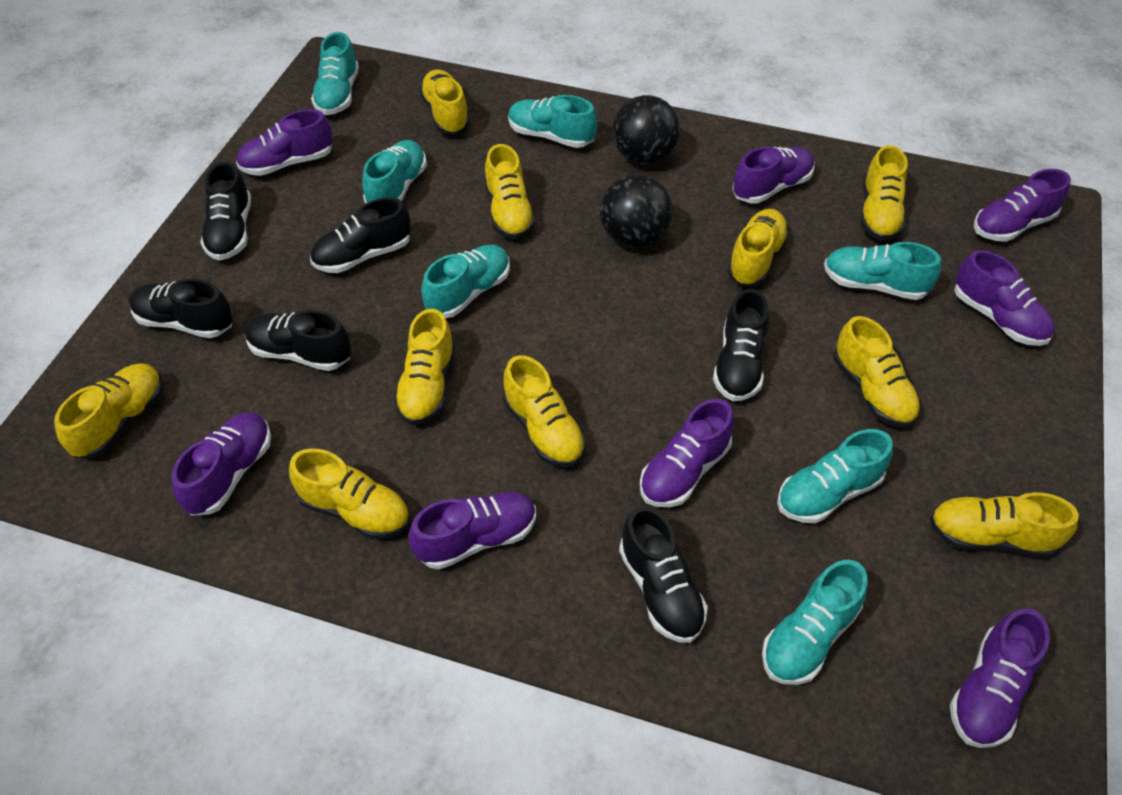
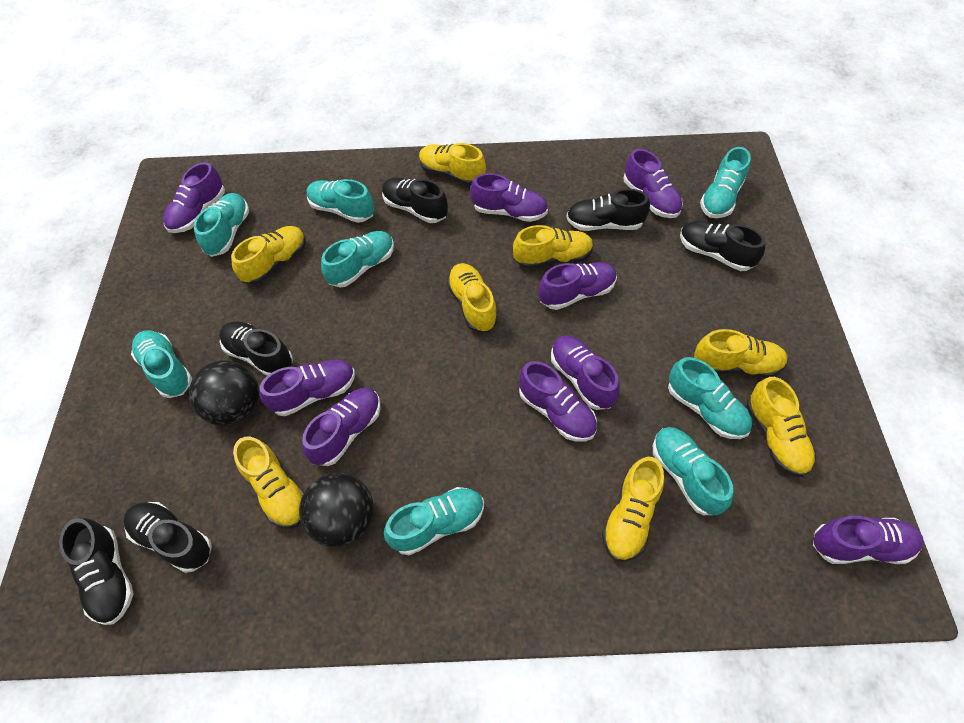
purple shoe: [172,412,271,516] [236,109,333,176] [409,492,536,569] [640,399,734,507] [732,147,815,204] [950,608,1050,748] [954,250,1055,346] [974,169,1071,242] = 8 -> [163,162,225,233] [259,360,355,416] [302,388,381,466] [471,173,548,222] [519,361,597,442] [539,262,617,310] [551,335,620,410] [624,149,683,218] [813,516,924,564] = 9
turquoise shoe: [311,32,359,115] [362,140,427,204] [421,245,510,318] [508,95,597,148] [762,560,868,685] [777,429,893,523] [824,242,941,300] = 7 -> [131,330,192,398] [194,193,249,257] [307,179,374,223] [321,231,394,287] [384,487,484,555] [653,427,733,515] [668,357,752,439] [700,147,751,218] = 8
yellow shoe: [54,364,163,458] [289,448,410,539] [394,309,455,425] [419,69,470,135] [484,144,536,239] [503,355,586,468] [727,209,789,286] [834,316,921,428] [860,145,908,241] [929,492,1079,558] = 10 -> [231,226,306,285] [233,437,304,529] [419,143,486,186] [447,263,498,332] [513,225,594,269] [602,457,664,562] [694,329,788,378] [746,377,816,477] = 8

